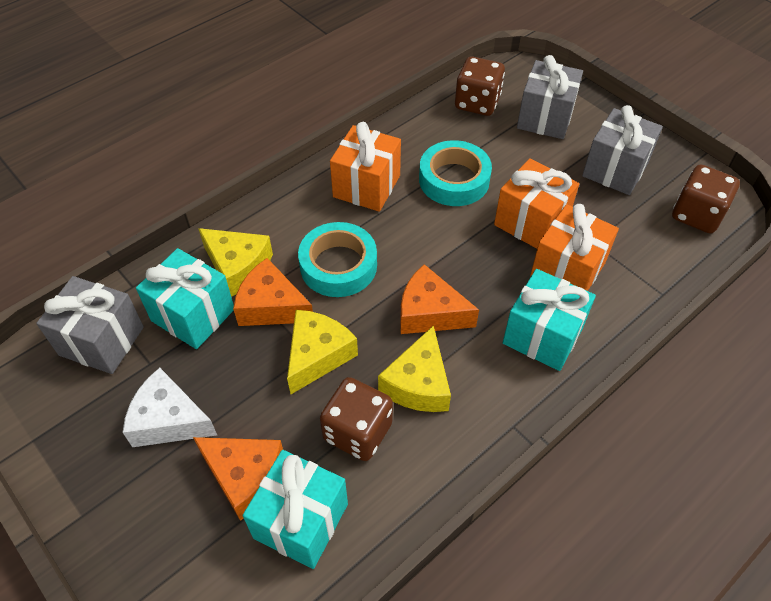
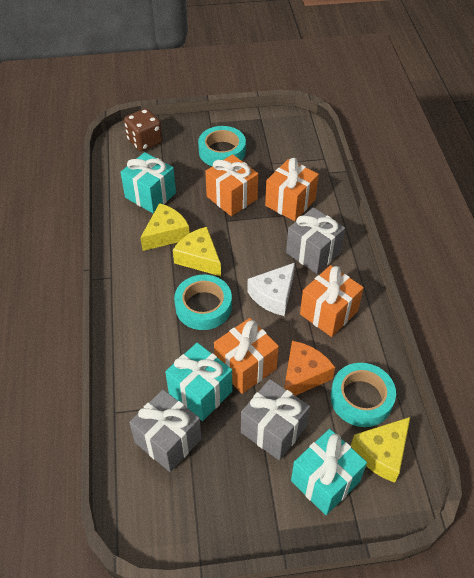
brown dice: [320,377,393,461] [455,56,505,116] [672,164,740,233] = 3 -> [124,108,163,152] = 1
orange cheese: [193,437,283,521] [233,258,313,326] [400,264,479,334] = 3 -> [284,341,335,396] = 1
orange gift: [330,122,401,212] [494,158,579,249] [530,204,619,291] = 3 -> [205,154,258,216] [214,318,279,394] [265,158,319,221] [300,265,364,337] = 4
turquoise tape: [298,222,377,297] [419,140,492,206] = 2 -> [174,275,232,330] [198,126,246,166] [330,363,396,427] = 3

